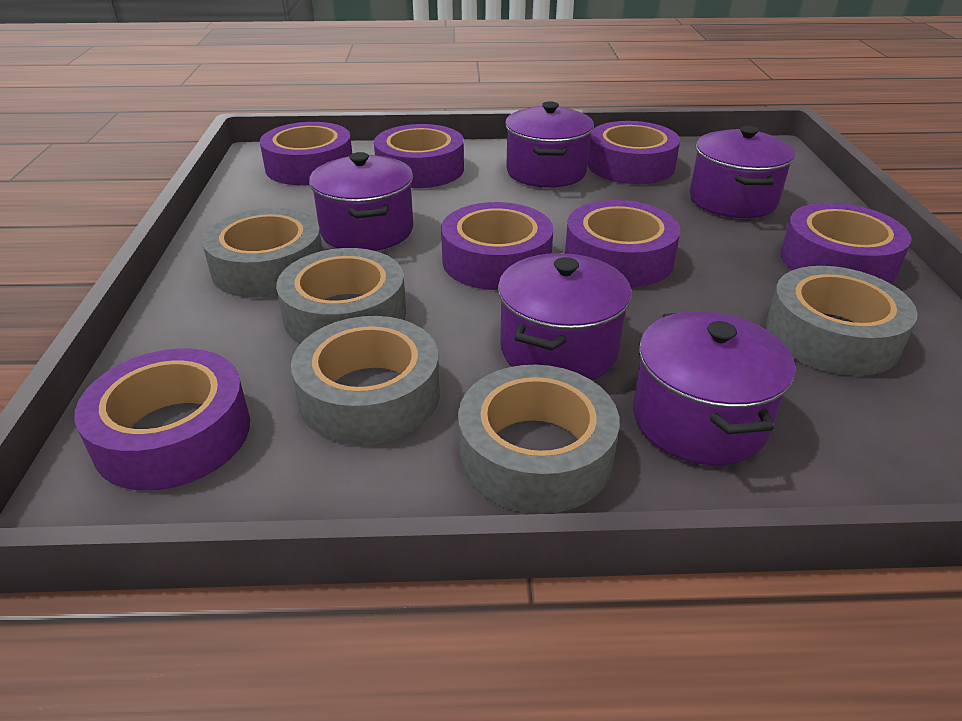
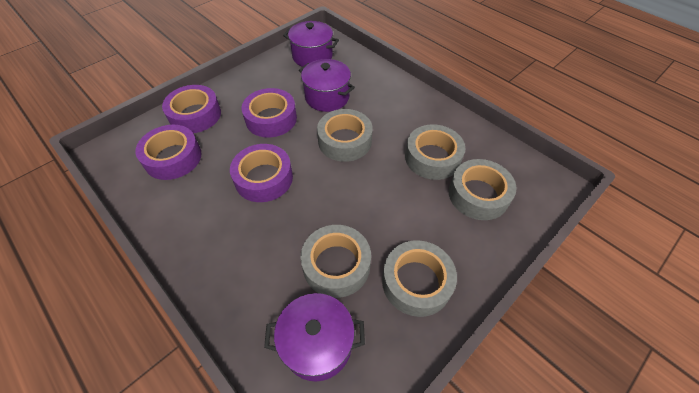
purple pot: [309,152,413,251] [498,253,632,380] [505,102,594,188] [633,311,795,465] [690,126,795,218] = 5 -> [264,293,365,381] [283,21,339,67] [299,59,355,112] = 3
purple tape: [74,348,250,491] [260,122,352,185] [374,124,464,188] [441,202,553,290] [565,200,681,287] [588,121,680,184] [781,203,911,284] = 7 -> [135,125,202,180] [162,85,221,133] [230,144,293,202] [242,88,297,137] = 4

